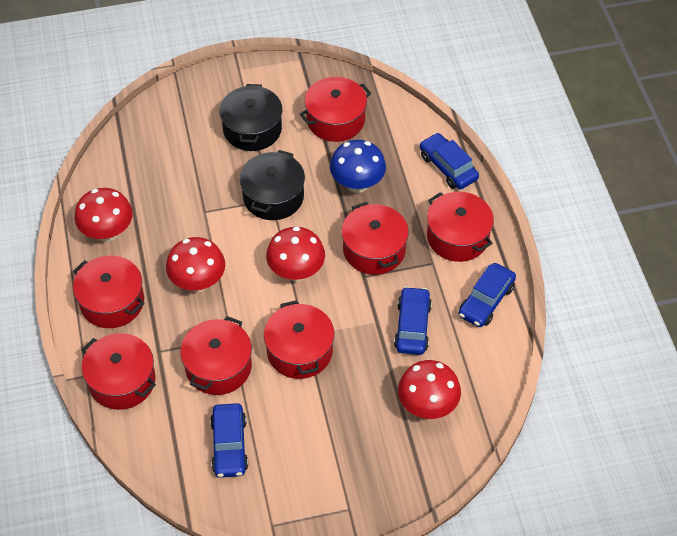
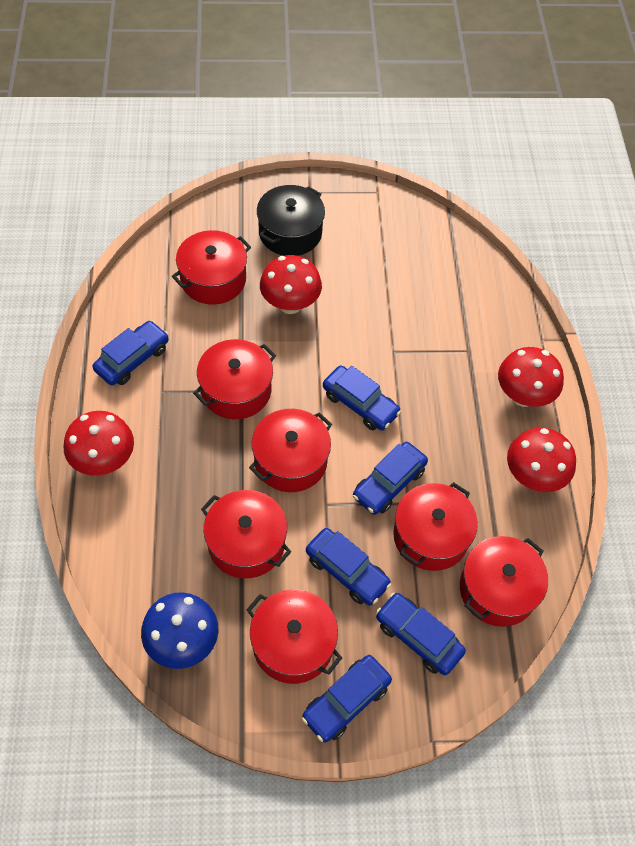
black pot: [220,84,282,151] [240,150,305,220] = 2 -> [257,185,325,256] = 1
blue car: [210,403,248,478] [394,286,432,355] [420,133,479,190] [459,263,516,327] = 4 -> [93,320,169,385] [302,655,392,742] [306,528,392,605] [323,366,401,430] [353,442,428,515] [376,593,466,675] = 6

